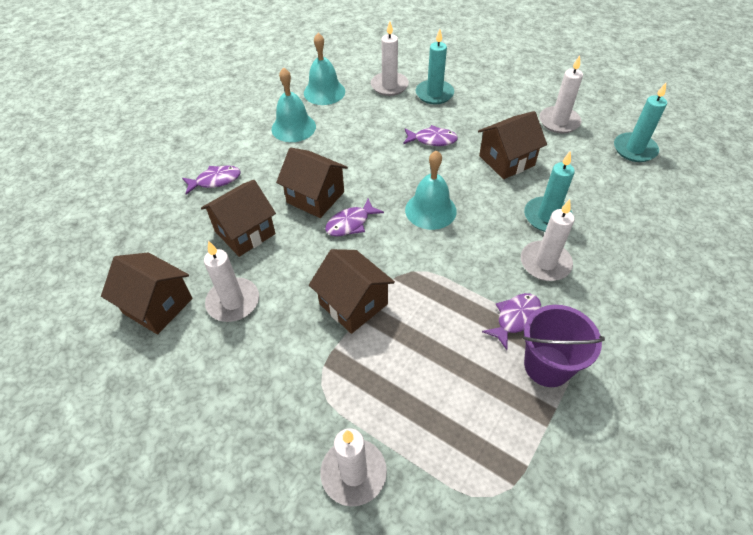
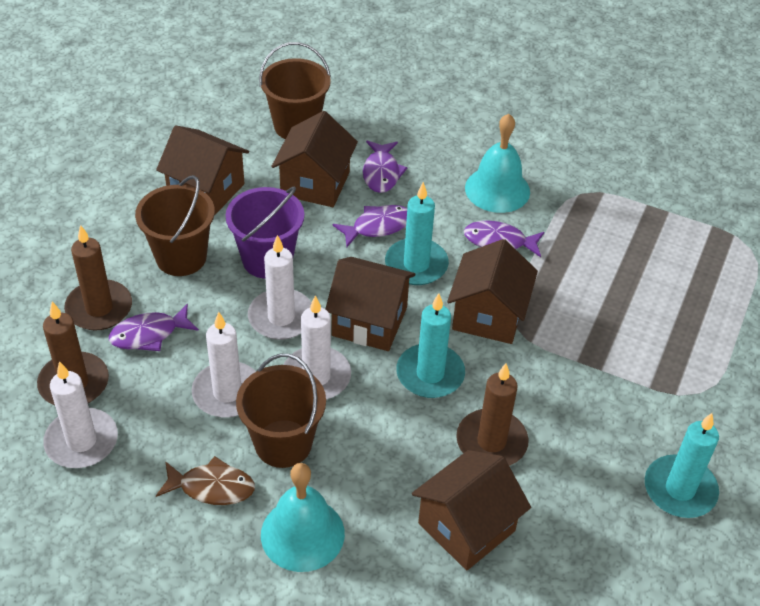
brown bucket: none = 0 -> [135,175,215,276] [236,354,326,468] [259,42,331,139] = 3
brown candle: none = 0 -> [37,302,109,405] [64,225,132,331] [456,363,529,466] = 3
brown fish: none = 0 -> [156,456,255,505] = 1
turquoise bell: [272,67,316,142] [304,33,345,105] [405,150,457,230] = 3 -> [261,463,345,572] [465,114,530,213] = 2
white candle: [204,241,259,322] [320,428,387,506] [371,21,409,96] [521,199,575,281] [539,55,583,133] = 5 -> [43,361,118,468] [191,312,256,418] [248,235,312,340] [284,295,351,400] = 4

